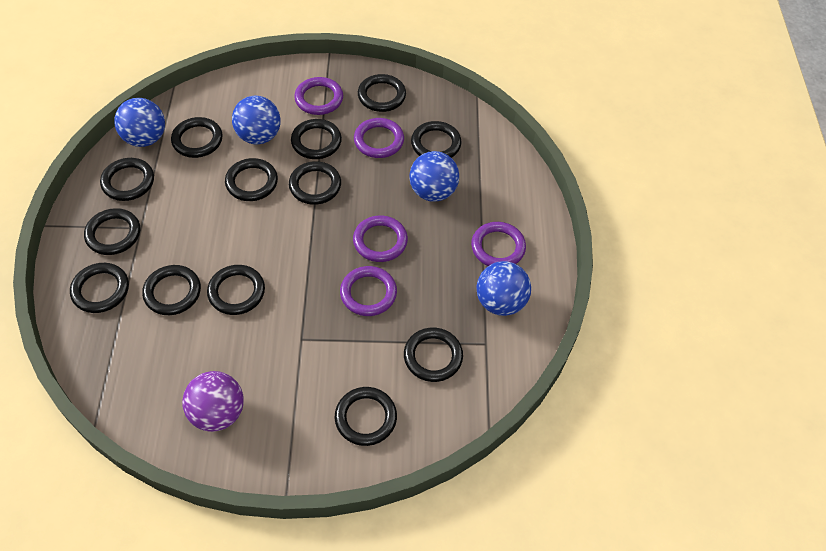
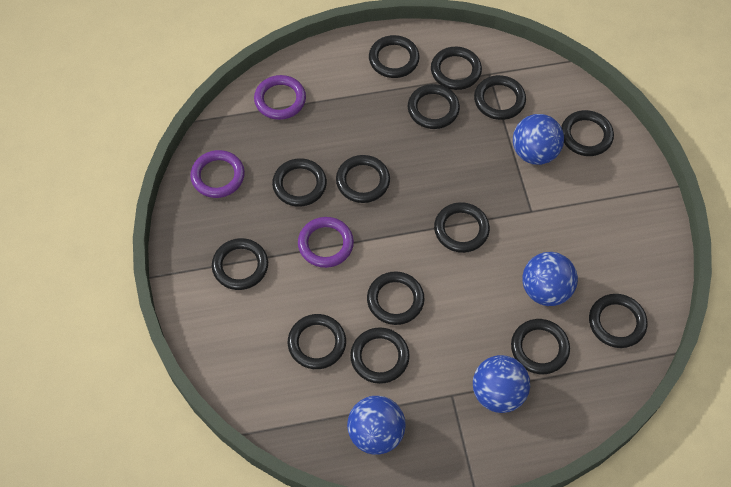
black ring: [70,263,129,313] [84,208,140,255] [100,158,154,201] [142,265,201,315] [171,117,223,158] [207,265,265,315] [225,158,278,201] [289,161,341,205] [291,119,342,159] [335,387,397,446] [358,74,406,112] [404,328,463,382] [411,121,461,158] = 13 -> [212,238,268,290] [272,158,327,207] [288,314,346,369] [336,155,390,203] [350,327,410,384] [367,271,425,325] [369,35,420,78] [408,84,460,129] [431,47,482,90] [434,202,490,253] [474,75,526,120] [511,319,570,374] [561,110,614,156] [589,294,648,348] = 14
purple ball: [182,371,244,432] = 1 -> none = 0
purple ring: [294,77,343,115] [340,266,397,316] [353,215,408,262] [354,118,404,158] [471,222,526,266] = 5 -> [190,150,245,198] [254,75,306,120] [298,217,354,268] = 3

